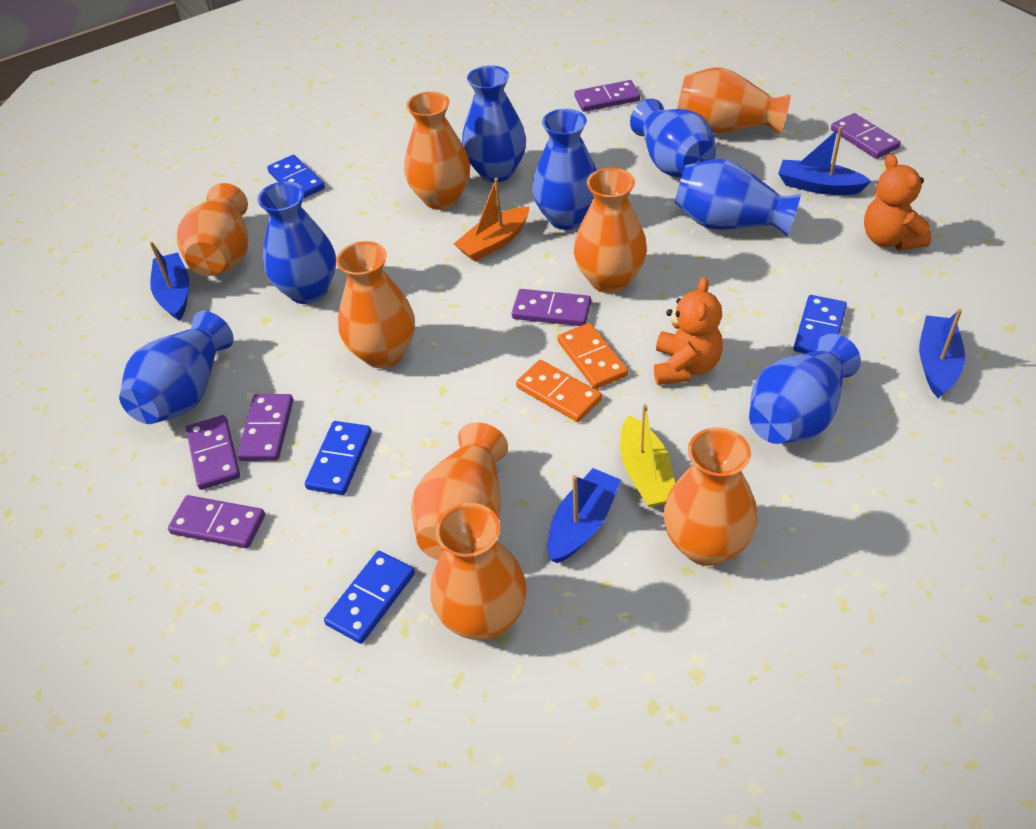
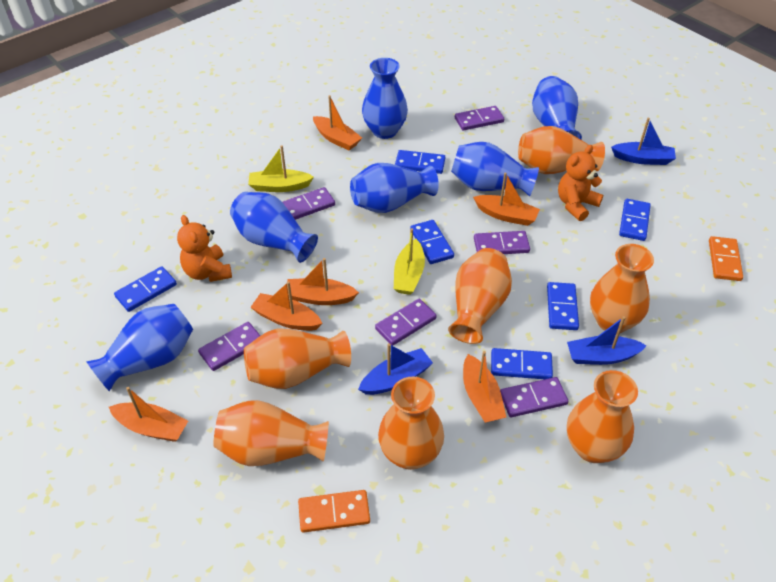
blue boat: [150,242,189,321] [547,468,621,563] [778,126,871,195] [919,309,965,398] = 4 -> [358,343,433,395] [567,316,647,365] [611,118,676,165] = 3
blue domino: [267,155,325,199] [305,421,371,495] [324,551,415,644] [793,295,847,354] = 4 -> [114,266,177,312] [395,150,445,174] [410,220,454,264] [491,348,553,379] [547,282,579,330] [619,199,651,241] = 6
blue vase: [119,311,233,424] [257,181,336,304] [462,65,526,182] [532,109,597,230] [630,99,716,177] [675,159,801,236] [749,334,861,444] = 7 -> [86,304,193,392] [230,192,318,263] [350,163,439,213] [362,58,408,139] [451,142,539,197] [532,76,582,139] = 6
orange boat: [454,178,529,262] = 1 -> [109,387,188,442] [250,281,323,331] [287,258,359,305] [313,95,362,150] [463,351,506,423] [473,172,540,226] = 6
orange vase: [177,183,248,276] [336,241,415,368] [404,91,470,210] [411,422,508,560] [430,503,527,641] [574,168,647,293] [663,428,758,566] [677,67,790,134] = 8 -> [213,400,329,466] [244,329,351,389] [378,377,444,470] [448,248,512,344] [518,126,605,174] [567,370,638,463] [590,244,654,334] = 7
yellow boat: [620,404,675,507] = 1 -> [248,145,314,192] [394,228,425,295] = 2

